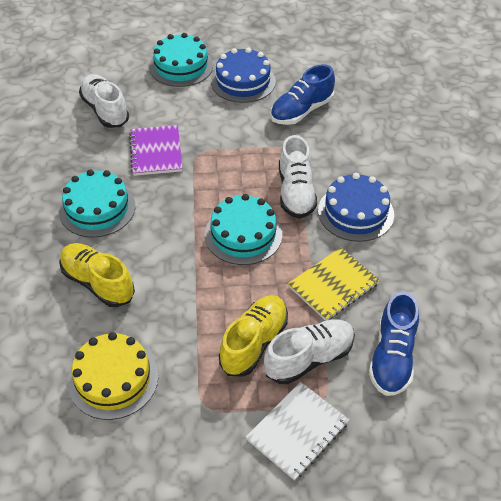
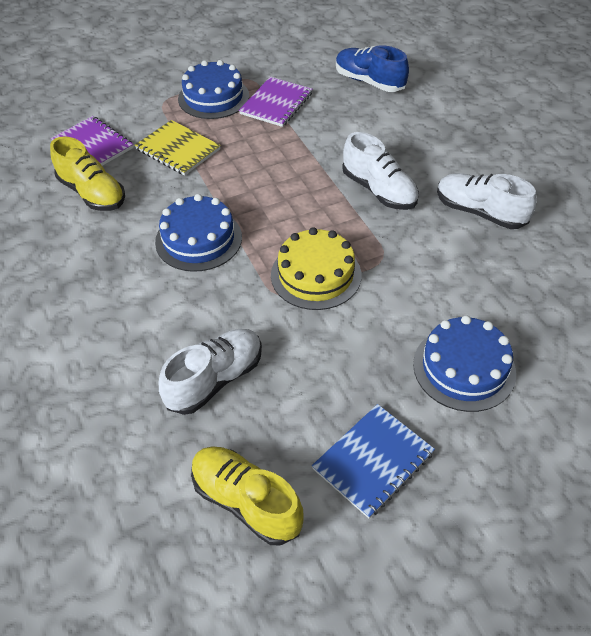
blue cake: [211,47,276,103] [318,173,394,242] = 2 -> [155,194,242,272] [178,60,249,119] [413,315,516,412] = 3
blue notebook: none = 0 -> [312,404,435,519] = 1
blue shoe: [270,64,335,125] [369,292,419,396] = 2 -> [336,45,409,92] = 1
purple notebook: [129,125,183,176] = 1 -> [50,116,134,166] [239,77,313,127] = 2
turquoise cake: [59,170,135,238] [149,33,213,87] [205,194,282,265] = 3 -> none = 0
white notebook: [246,382,349,481] = 1 -> none = 0

